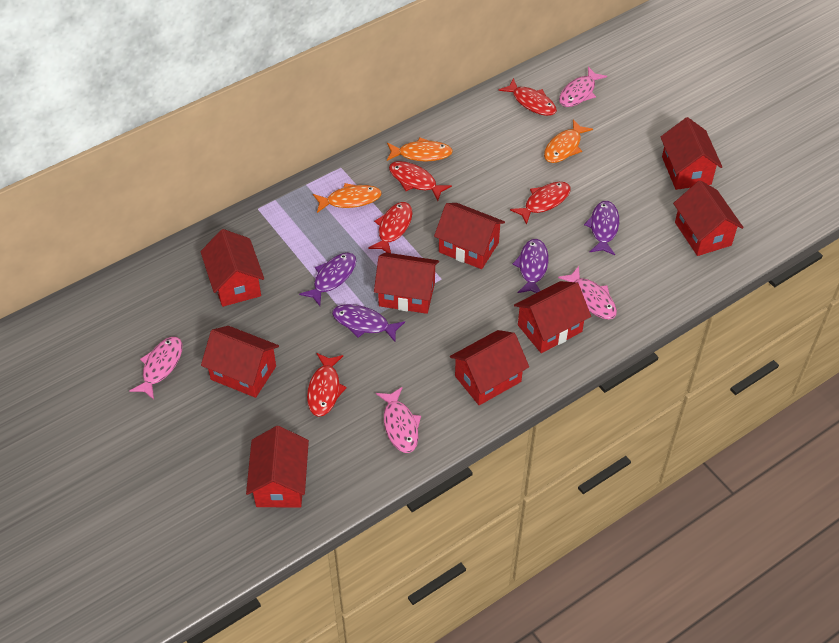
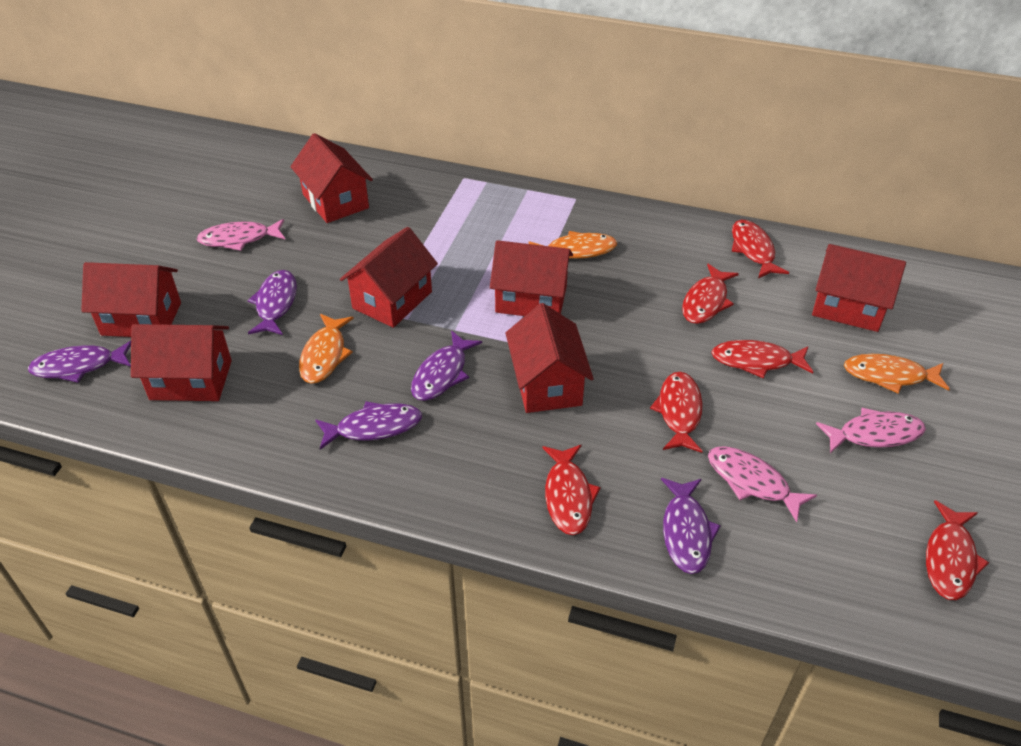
pink fish: [129,337,182,400] [376,387,421,453] [558,266,617,319] [559,67,607,107] = 4 -> [196,219,285,251] [708,446,817,522] [816,408,926,453] = 3
purple fish: [299,253,356,306] [332,304,405,342] [512,239,549,293] [584,201,619,255] = 4 -> [28,341,131,383] [247,270,297,335] [315,401,422,450] [411,331,482,401] [661,478,721,574] = 5
red fish: [307,353,347,417] [368,202,412,253] [389,161,452,201] [498,78,557,116] [510,182,571,225] = 5 -> [542,445,601,535] [650,372,703,453] [682,264,739,324] [711,340,813,379] [732,220,789,278] [926,500,989,600] = 6
red house: [200,229,264,307] [201,326,279,398] [246,426,309,508] [374,252,439,314] [434,203,505,269] [450,330,529,405] [514,281,591,353] [661,117,722,190] [673,180,744,256] = 9 -> [81,262,181,337] [131,324,232,401] [291,133,373,223] [340,227,438,328] [490,240,573,316] [506,303,594,413] [812,244,906,332] = 7

